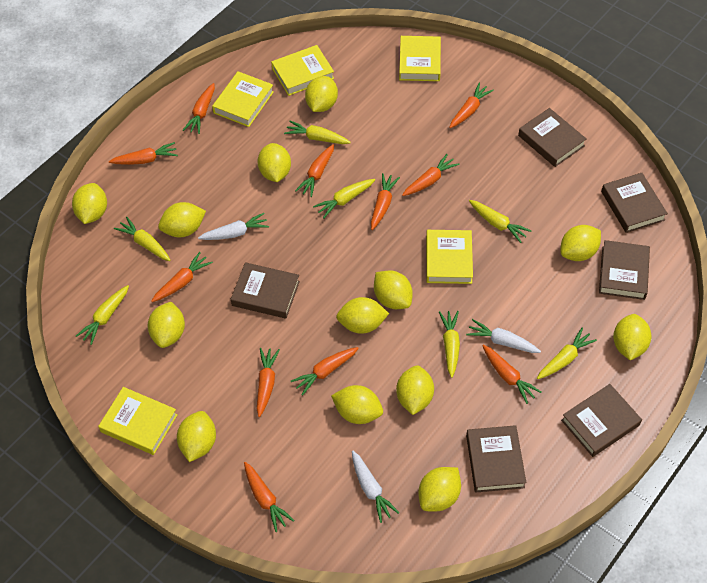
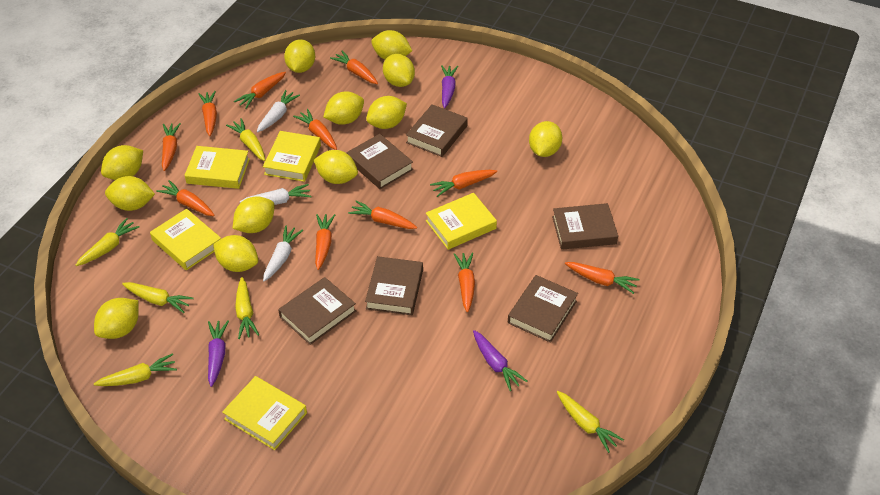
purple carrot: none = 0 -> [208,320,229,387] [441,65,458,108] [473,330,527,391] = 3
yellow carrot: [76,285,129,345] [114,217,171,261] [284,120,351,144] [313,179,375,219] [439,311,460,378] [469,200,531,243] [537,328,597,379] = 7 -> [76,218,140,266] [94,353,177,386] [122,282,194,313] [226,118,265,161] [235,277,259,339] [557,391,624,453] = 6
yellow lemon: [72,183,107,224] [148,302,185,348] [158,202,206,237] [177,411,216,462] [257,143,291,182] [305,76,338,112] [331,385,383,424] [336,297,389,334] [374,270,413,309] [396,366,434,415] [418,467,461,512] [560,225,601,261] [613,314,651,360] = 13 -> [94,298,139,339] [101,145,143,180] [105,176,155,211] [213,235,258,272] [233,196,274,233] [284,39,315,73] [314,150,358,184] [323,91,364,125] [366,96,407,129] [371,30,412,60] [383,54,415,87] [529,121,562,157] = 12

